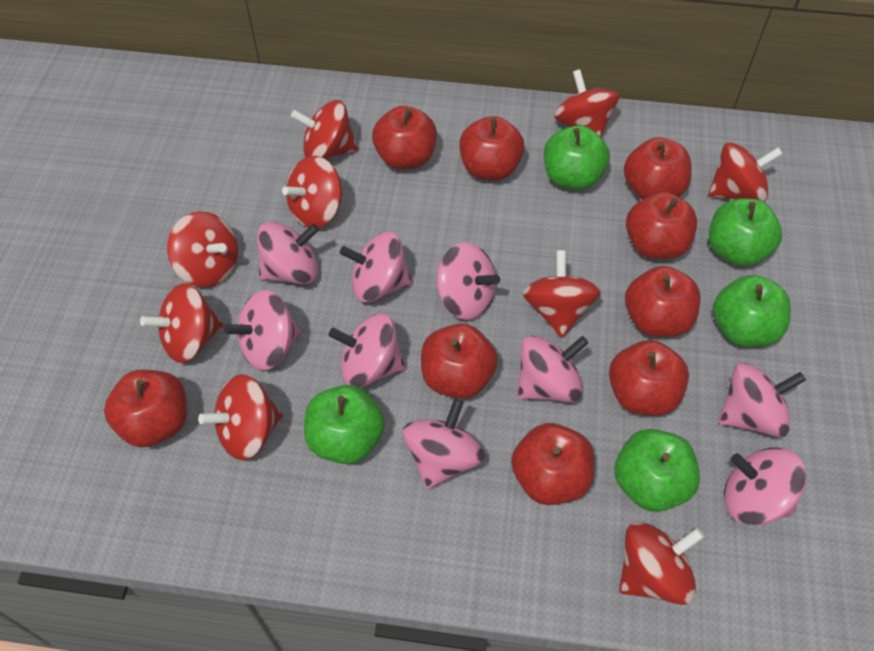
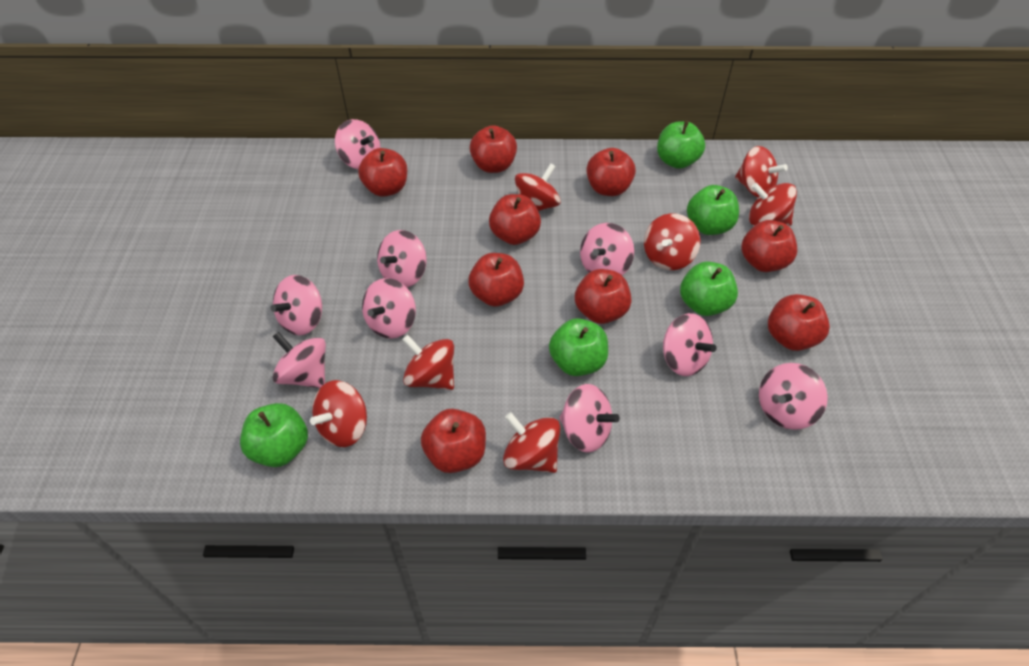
red spinning top: [140,283,223,363] [167,211,238,287] [198,374,283,460] [282,156,343,228] [291,100,358,160] [522,250,601,338] [554,69,619,137] [619,521,704,605] [708,142,783,202] = 9 -> [310,380,367,447] [402,335,454,390] [503,412,560,473] [515,163,561,211] [644,213,700,270] [735,146,788,197] [749,183,797,226] = 7

